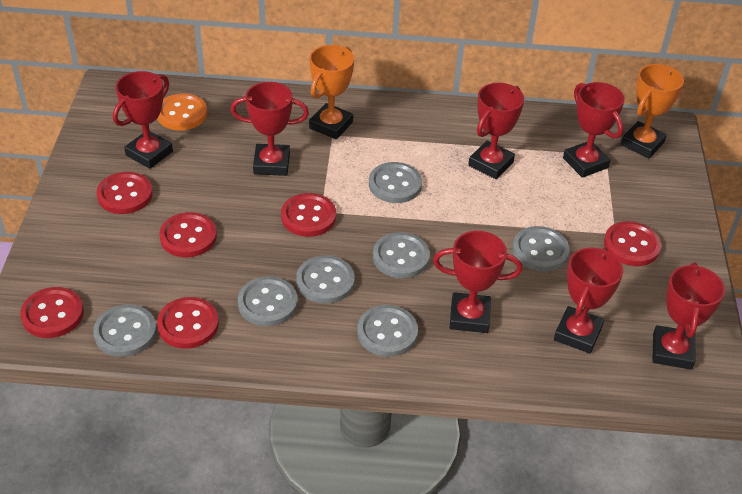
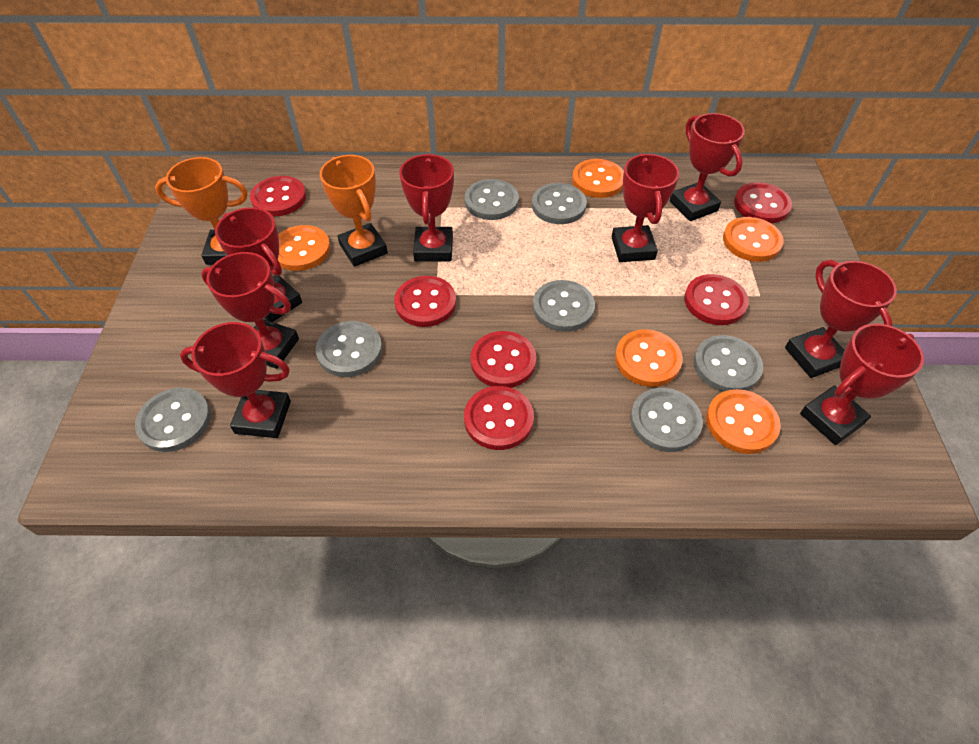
orange button: [157,93,207,130] = 1 -> [278,225,330,271] [572,159,624,198] [615,329,683,387] [706,389,781,454] [723,217,784,262] = 5
red trophy: [113,71,173,169] [231,82,309,176] [433,231,522,333] [468,83,524,179] [554,247,623,354] [563,82,625,178] [652,262,725,370] = 7 -> [180,322,291,438] [201,252,299,369] [215,207,302,322] [399,153,454,261] [612,153,679,262] [670,113,745,221] [785,260,897,378] [800,324,924,445] = 8

